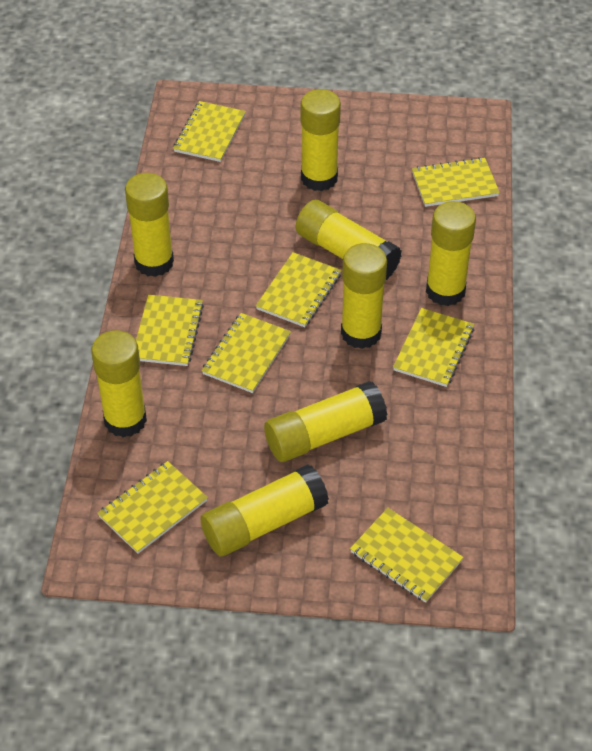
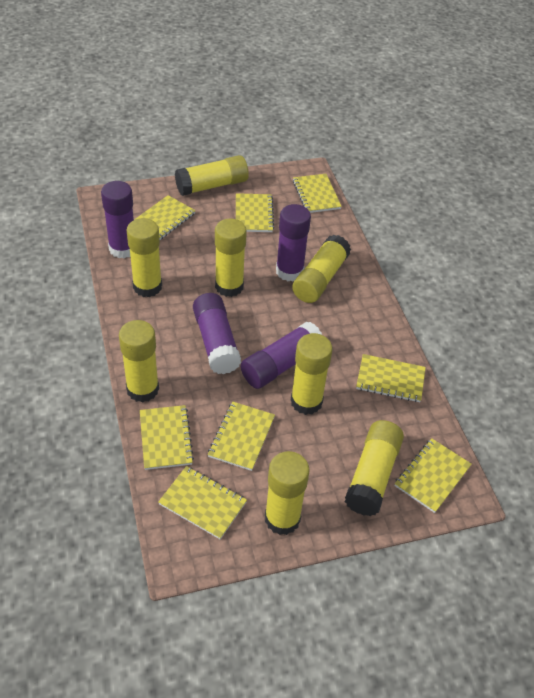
purple glue stick: none = 0 -> [101,181,134,258] [193,293,241,374] [241,322,322,389] [276,204,311,282] = 4

